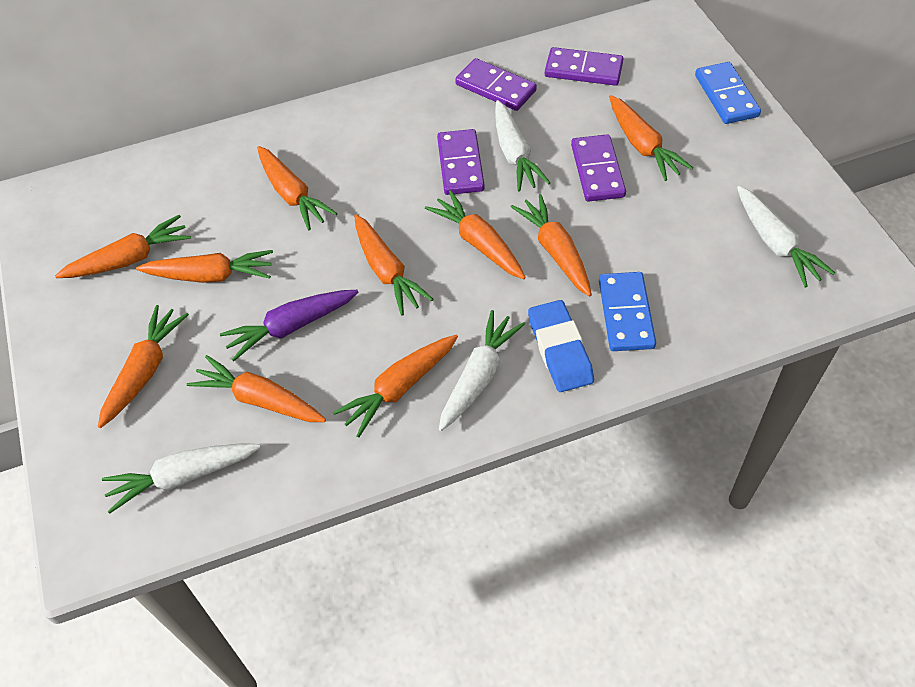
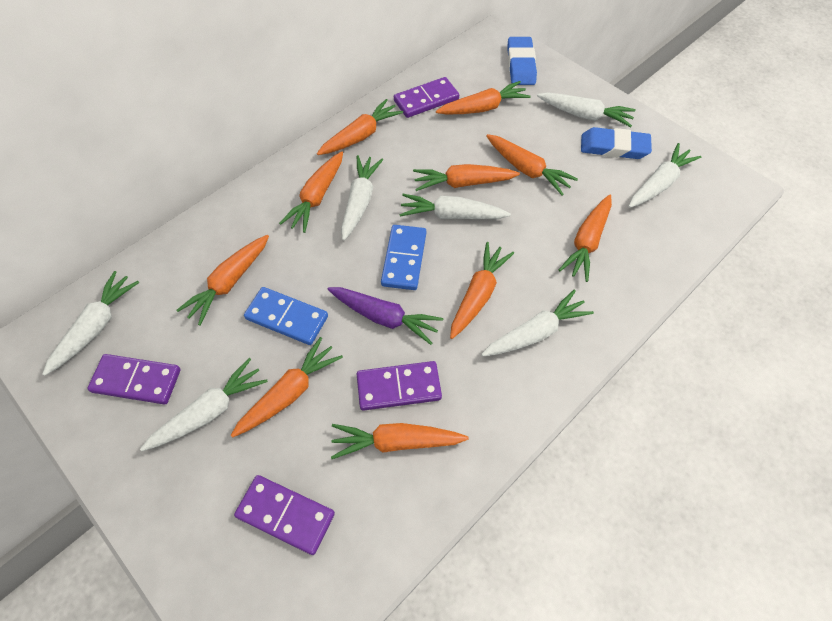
blue eraser: [528,300,594,392] = 1 -> [507,37,537,85] [581,127,652,159] = 2
white carrot: [102,443,260,514] [439,310,525,431] [495,100,550,192] [737,186,835,288] = 4 -> [42,271,139,376] [140,358,268,451] [341,155,383,241] [400,194,511,219] [482,290,594,356] [537,92,636,127] [628,143,701,208] = 7

